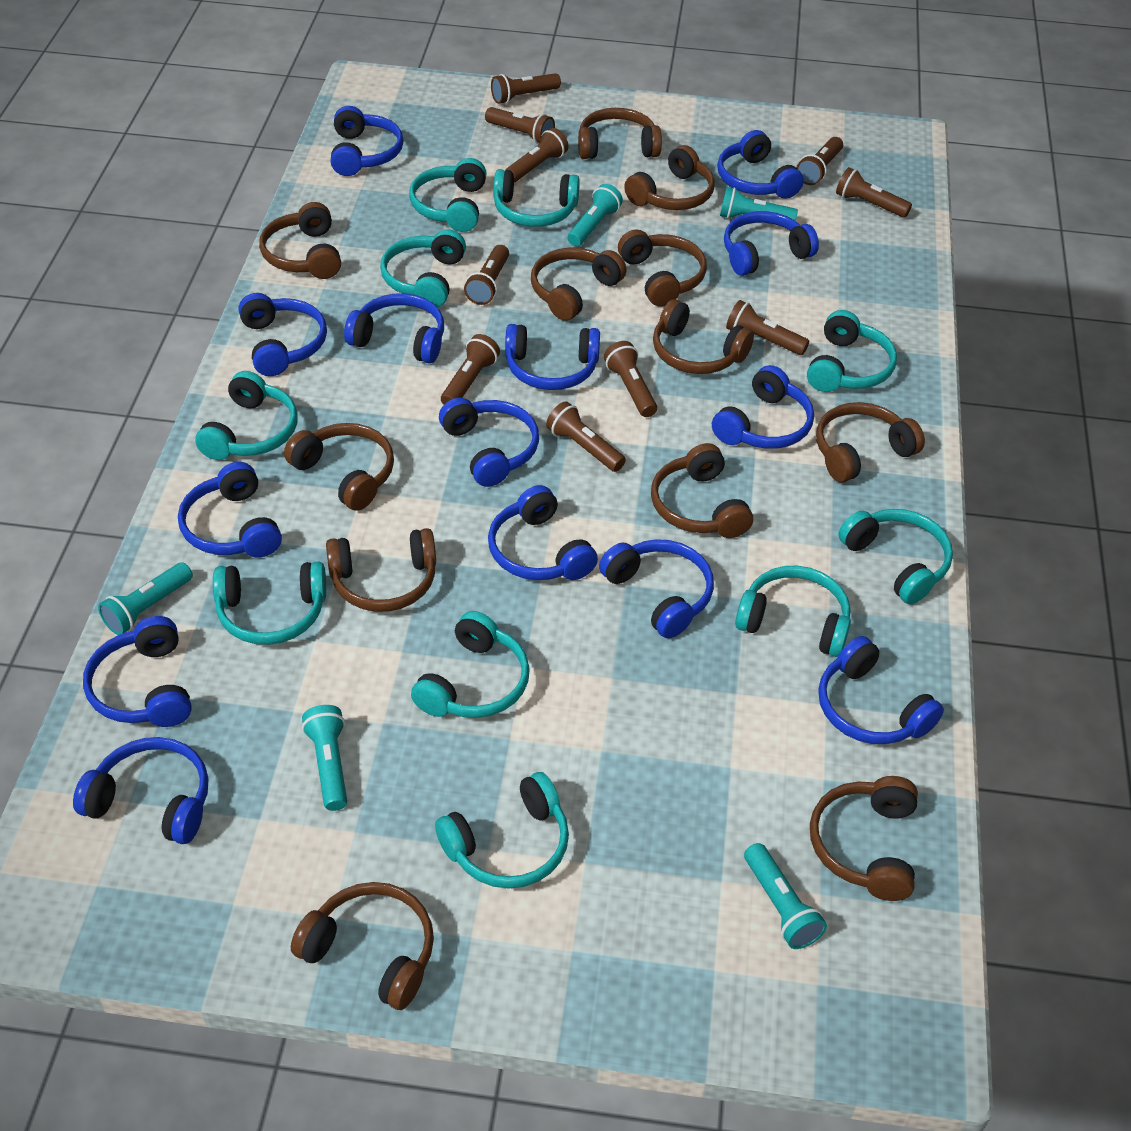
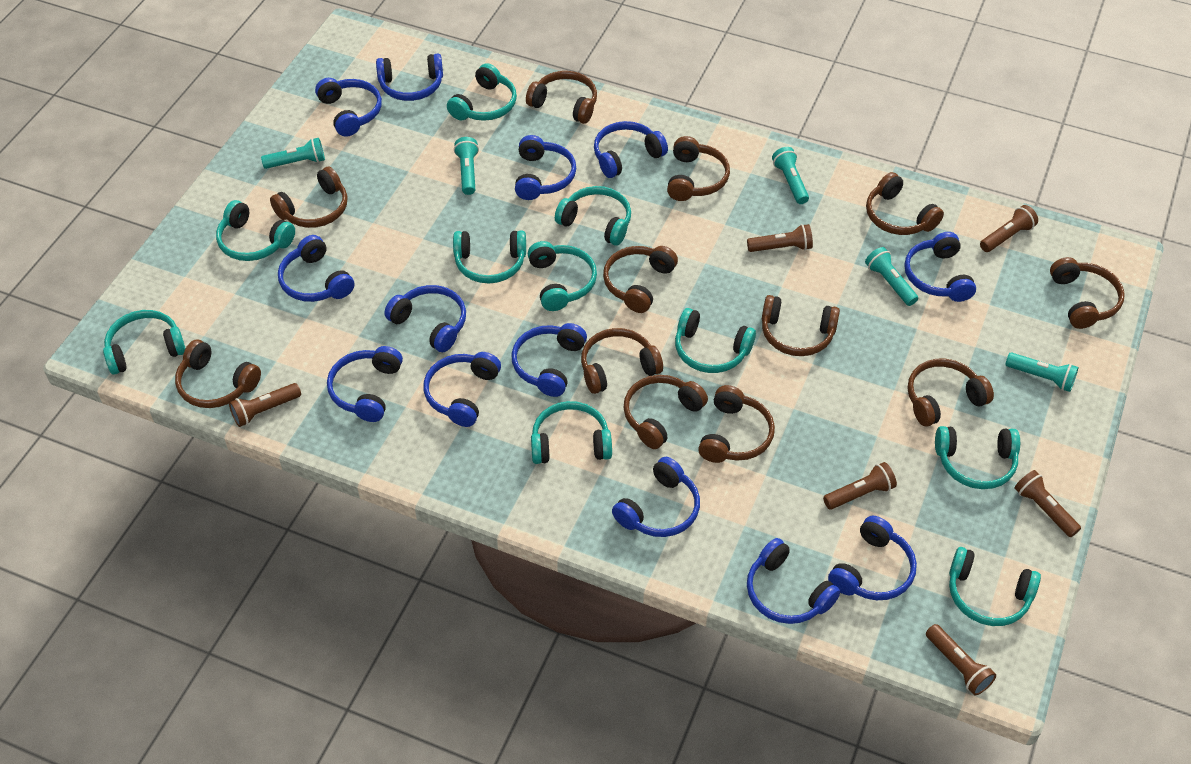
blue headphones: [73,737,208,844] [83,616,192,727] [178,462,282,557] [238,293,327,376] [330,106,404,176] [344,293,444,363] [439,398,539,487] [488,485,598,580] [505,324,600,390] [599,539,714,638] [712,365,814,449] [717,130,804,199] [724,211,819,276] [818,636,944,744] = 14 -> [278,235,355,302] [315,78,382,137] [327,346,403,422] [376,54,443,101] [384,285,466,352] [424,352,501,427] [511,323,587,397] [515,135,576,200] [594,121,668,178] [612,457,700,537] [747,538,840,624] [828,516,917,600] [904,232,976,302] = 13
brown flashlight: [441,334,500,405] [464,245,509,305] [485,107,555,144] [491,73,561,104] [505,128,568,182] [546,401,626,472] [604,341,657,417] [726,300,809,355] [796,137,843,185] [836,167,912,218] = 10 -> [229,383,301,427] [747,224,813,252] [823,462,897,510] [926,624,996,695] [980,205,1038,252] [1014,470,1081,537] = 6

